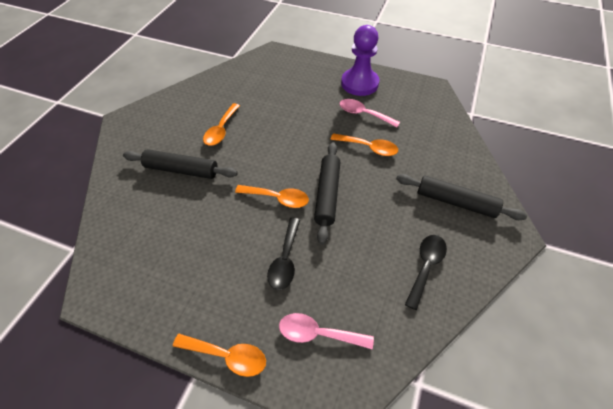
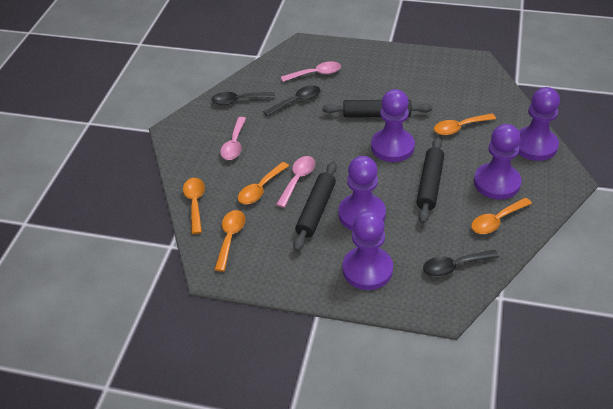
black spoon: [267,218,300,290] [405,235,447,310] = 2 -> [211,92,275,105] [263,85,321,117] [423,250,499,277] = 3
orange spoon: [173,334,266,377] [203,103,240,146] [235,185,309,208] [331,133,398,156] = 4 -> [183,178,205,234] [214,210,245,272] [238,162,289,204] [434,113,496,135] [471,198,532,234] = 5
pink spoon: [279,313,374,349] [339,99,400,127] = 2 -> [220,117,246,160] [276,156,315,208] [281,61,341,82] = 3
purple pawn: [341,25,379,96] = 1 -> [338,156,386,231] [343,210,393,290] [371,89,415,162] [474,124,522,200] [518,87,560,161] = 5

